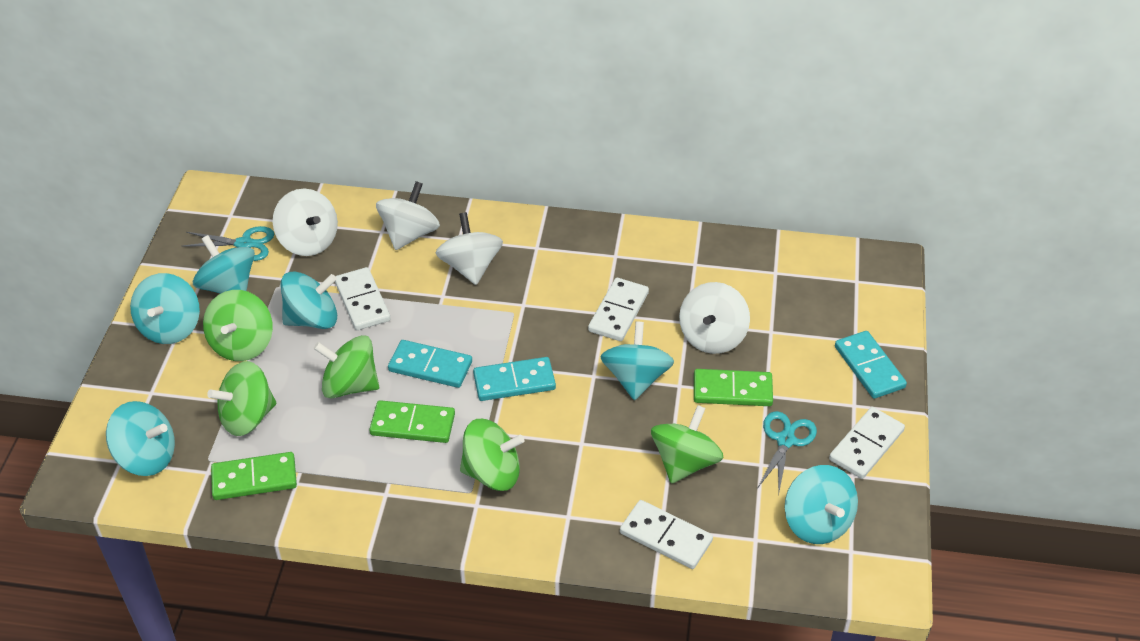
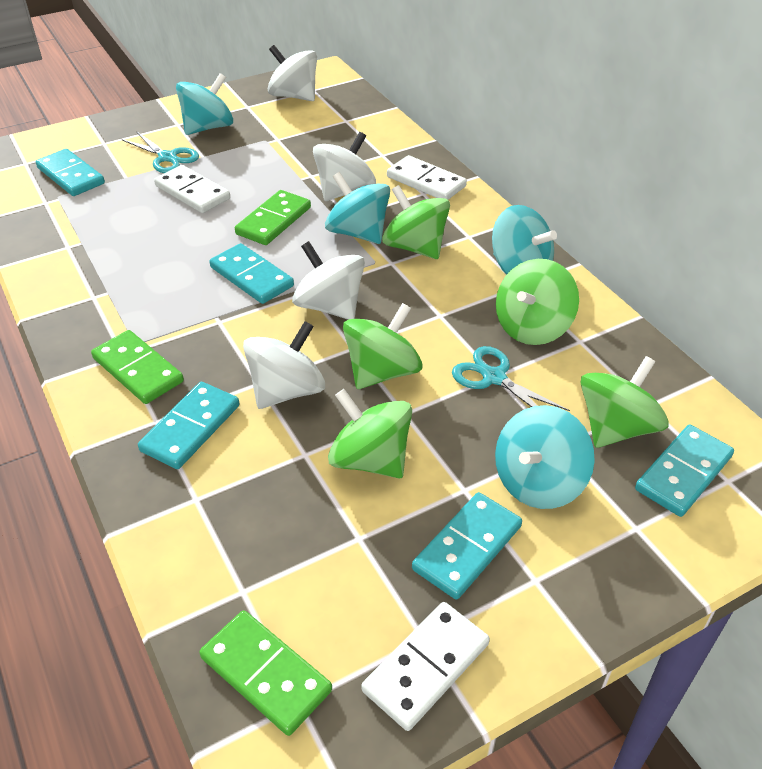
turquoise domino: [388,340,472,388] [473,357,556,401] [835,331,907,399] = 3 -> [36,149,105,196] [138,382,240,469] [209,243,294,304] [412,492,522,599] [635,425,734,517] = 5
turquoise spinning top: [106,401,175,476] [130,273,200,344] [193,235,255,294] [280,272,337,329] [600,321,674,400] [785,465,858,544] = 6 -> [176,73,233,135] [325,172,390,244] [492,205,557,275] [495,405,595,509] = 4
white domino: [335,267,390,330] [588,278,649,341] [620,500,713,569] [829,407,905,479] = 4 -> [154,165,230,213] [361,602,490,731] [387,155,467,200] = 3

